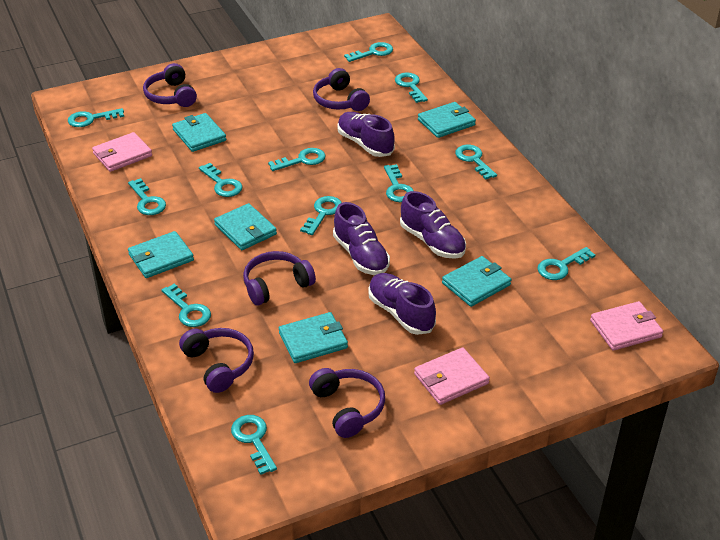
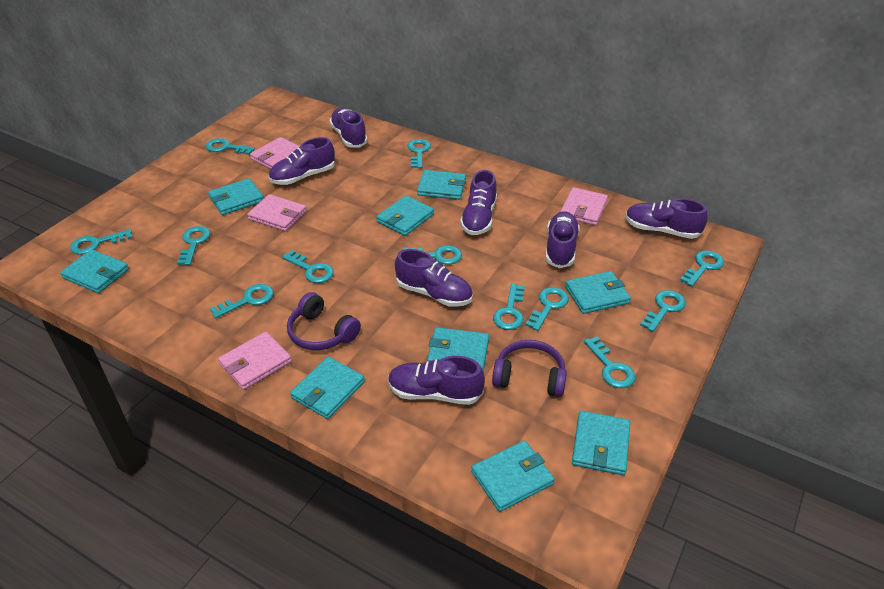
pink wallet: [92,132,152,172] [414,347,490,405] [590,301,663,351] = 3 -> [218,332,292,390] [247,194,307,232] [250,137,300,169] [560,187,608,226] = 4
purple headphones: [143,63,197,107] [179,328,254,393] [243,251,316,305] [309,368,385,438] [313,68,370,111] = 5 -> [287,292,361,350] [492,340,567,397] = 2
purple shoe: [333,202,390,275] [337,112,395,157] [368,273,436,335] [400,191,466,259] = 4 -> [269,137,335,185] [329,108,368,148] [388,356,485,405] [395,249,473,307] [460,170,497,235] [546,211,580,268] [625,198,708,239] = 7
turquoise wallet: [128,231,194,278] [172,113,226,152] [214,203,277,250] [279,312,348,363] [418,102,476,138] [442,256,512,307] = 6 -> [60,249,129,293] [208,178,263,215] [290,357,365,419] [376,195,434,236] [417,170,466,200] [427,327,489,371] [471,441,555,512] [565,271,631,314] [572,411,630,475] = 9

